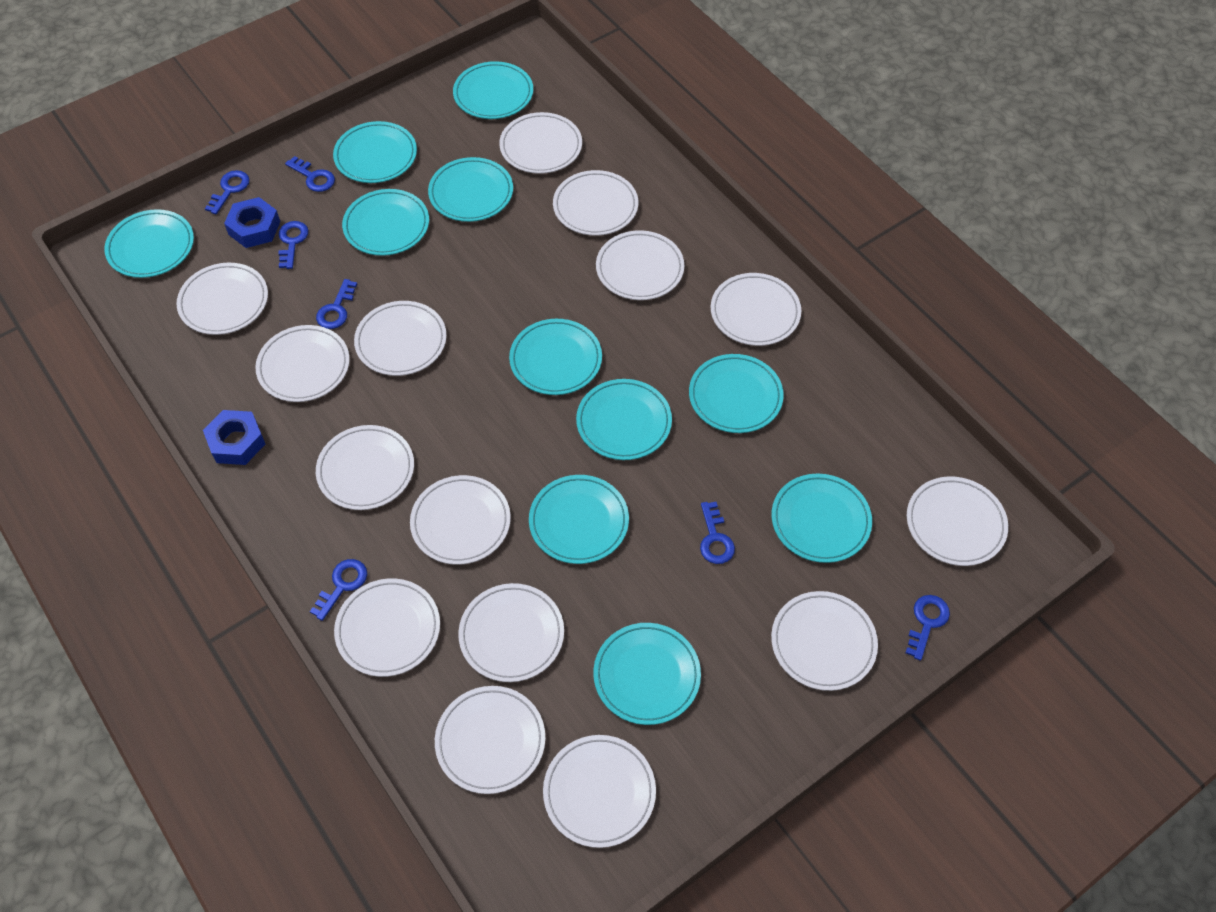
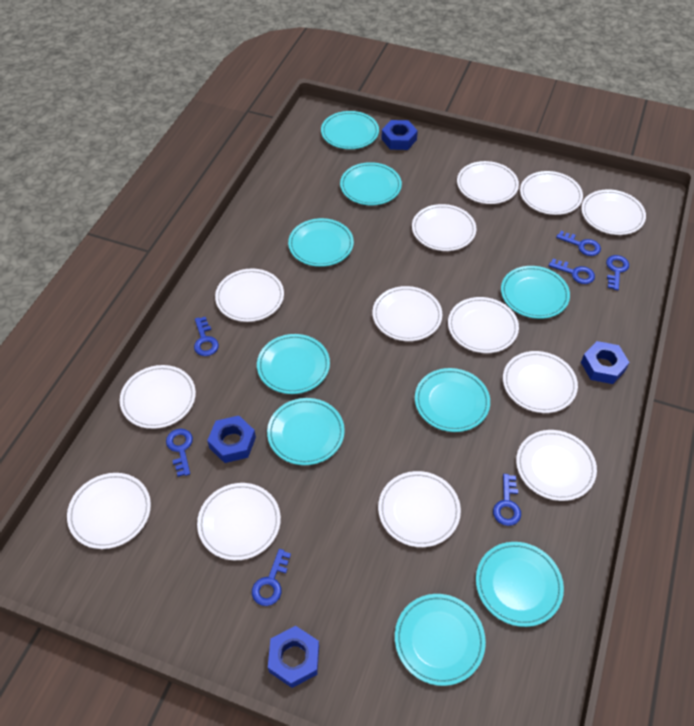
blue nut: [203,410,265,465] [224,197,280,248] = 2 -> [207,416,256,463] [268,626,319,688] [381,120,418,150] [581,341,630,384] = 4
turquoise plate: [104,209,194,278] [333,121,417,183] [342,189,429,256] [428,157,513,222] [453,61,533,119] [509,319,602,395] [529,475,629,564] [576,379,672,460] [593,623,701,725] [689,354,784,433] [772,474,872,563] = 11 -> [257,334,330,394] [267,398,345,465] [288,218,354,267] [321,111,379,149] [340,162,402,205] [395,594,486,686] [415,368,490,432] [476,542,564,627] [501,266,570,319] = 9
white plate: [176,263,268,335] [255,325,350,402] [316,425,414,510] [334,578,440,677] [354,301,447,376] [410,475,511,565] [435,686,545,794] [458,583,564,682] [499,112,582,174] [543,735,656,848] [553,170,638,236] [596,230,684,300] [711,273,801,346] [771,591,878,691] [907,476,1008,566] = 15 -> [67,473,151,549] [120,365,196,429] [197,483,281,560] [215,269,284,322] [372,286,442,341] [378,471,461,547] [412,204,476,251] [448,297,519,353] [457,161,519,204] [503,351,578,413] [516,430,597,501] [520,171,583,215] [581,189,646,235] = 13

